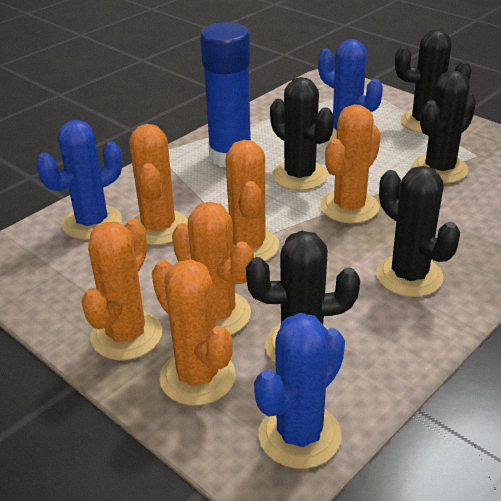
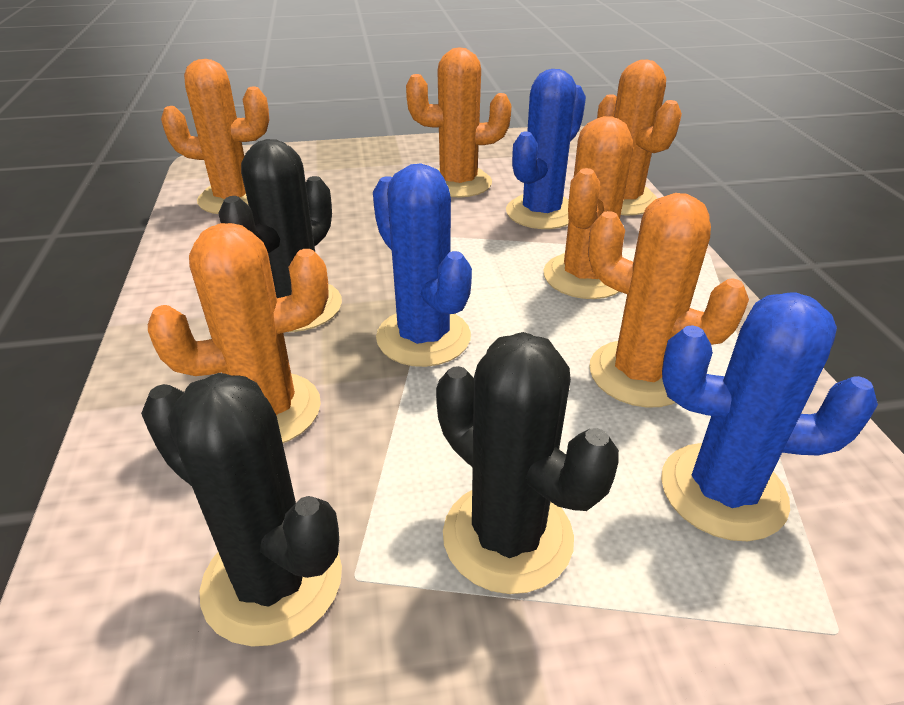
black cactus: [246,231,360,364] [270,77,334,190] [376,166,460,297] [395,30,472,133] [412,70,476,184] = 5 -> [141,373,342,647] [218,139,342,332] [436,332,619,594] = 3
blue glue stick: [200,22,251,167] = 1 -> none = 0

